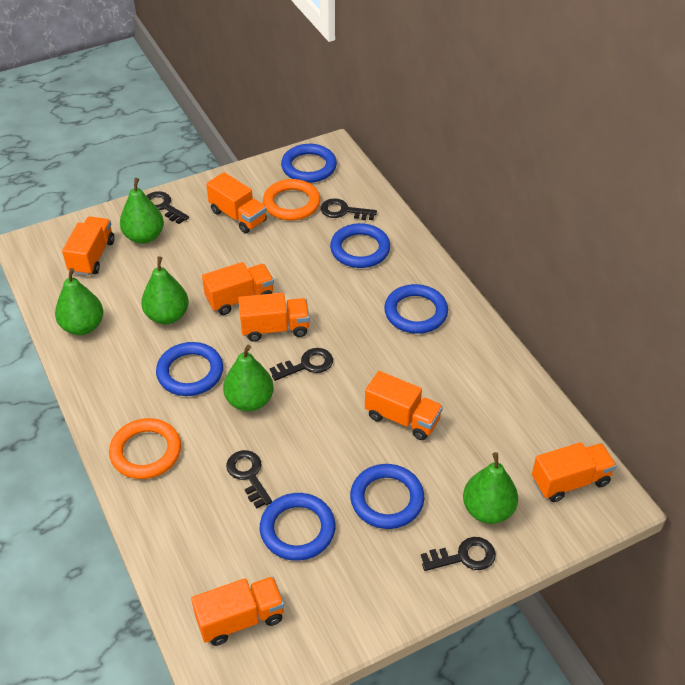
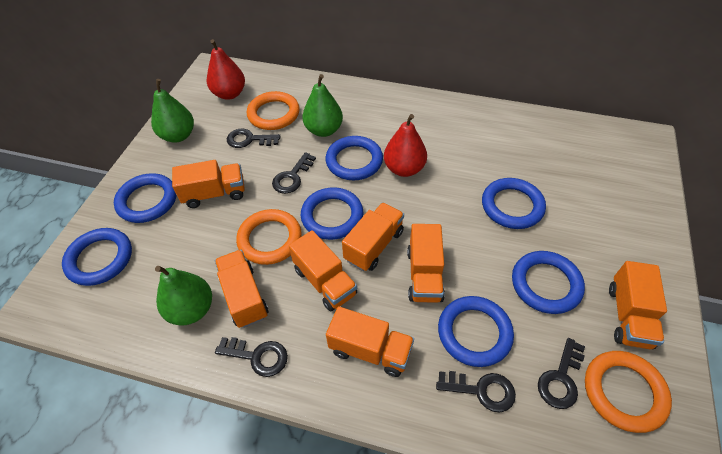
blue ring: [156,342,223,396] [260,493,335,561] [281,144,337,183] [330,223,390,268] [350,464,424,529] [384,284,448,334] = 6 -> [62,228,132,286] [114,173,177,223] [301,187,363,240] [325,136,383,180] [438,296,514,367] [482,178,546,229] [512,251,585,314] = 7
green pear: [55,268,103,335] [120,178,164,244] [141,256,189,324] [223,345,274,412] [463,452,518,524] = 5 -> [151,79,194,143] [155,266,212,326] [302,74,343,137] = 3
orange ring: [109,418,181,479] [263,179,320,220] = 2 -> [236,209,302,265] [247,91,300,130] [585,351,672,433] = 3
red pear: none = 0 -> [207,39,245,100] [384,114,427,177] = 2

